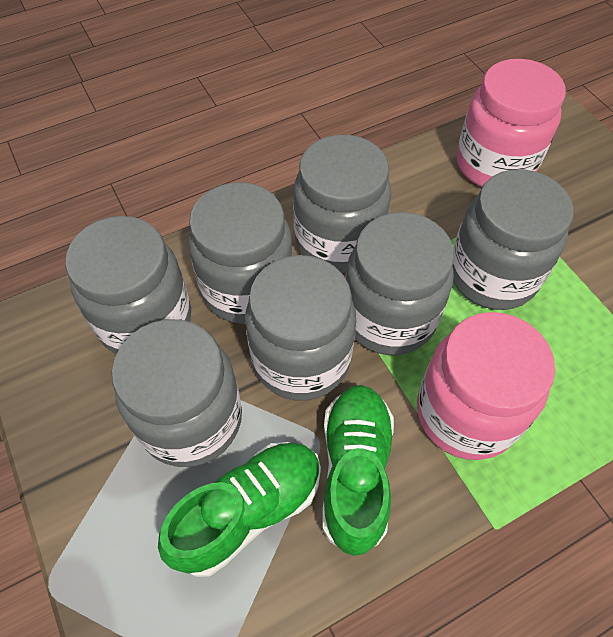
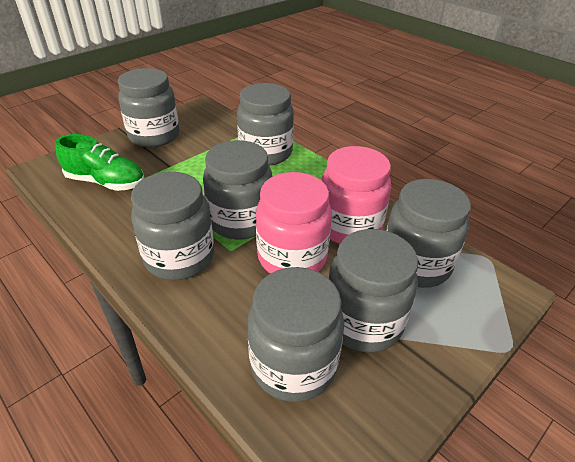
green shoe: [158,442,321,577] [322,385,394,556] = 2 -> [56,134,144,191] = 1

